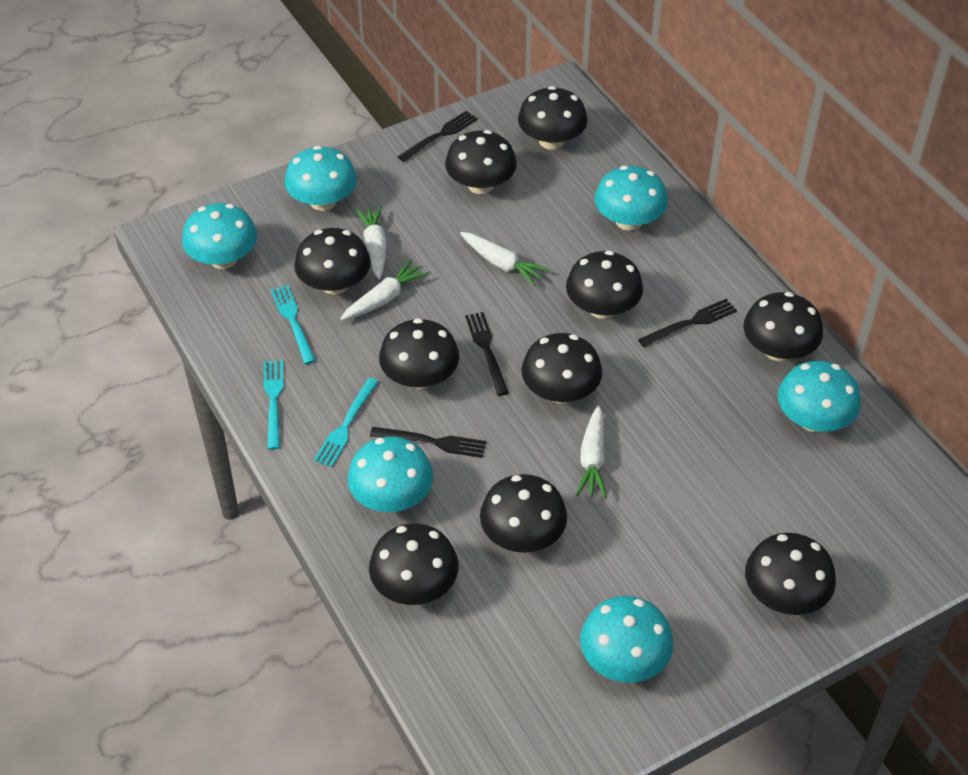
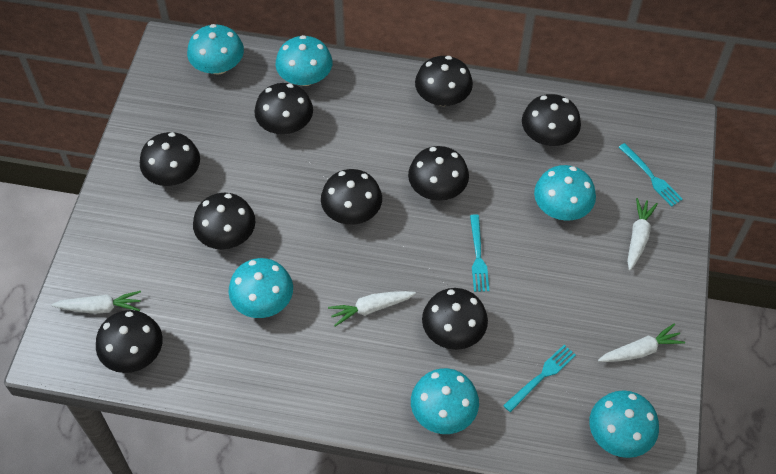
black fork: [370,427,486,458] [398,111,478,162] [465,312,509,396] [638,299,737,347] = 4 -> none = 0
black mushroom: [294,228,371,295] [369,523,458,605] [379,318,459,389] [445,130,517,194] [480,474,567,553] [518,86,587,150] [521,333,602,403] [566,250,643,319] [744,292,823,361] [745,533,836,615] = 10 -> [96,310,163,373] [140,132,200,186] [193,193,255,249] [254,83,313,134] [321,169,382,225] [408,146,469,201] [415,56,473,106] [422,288,488,350] [522,94,581,146] = 9

